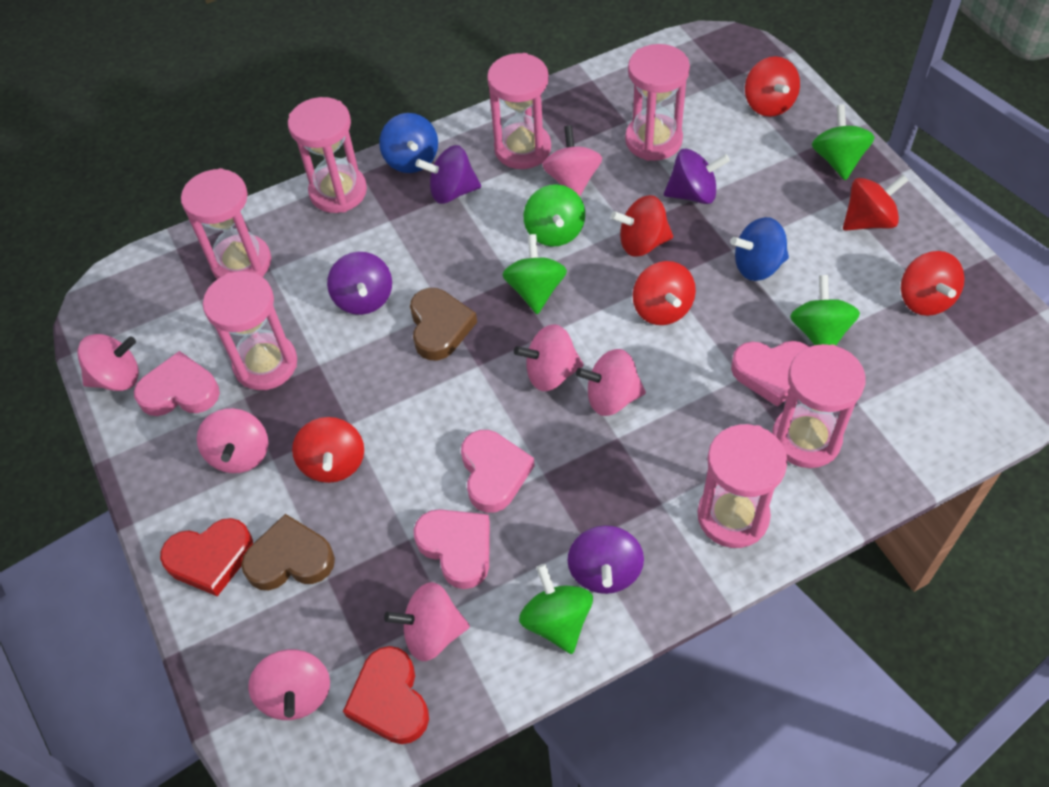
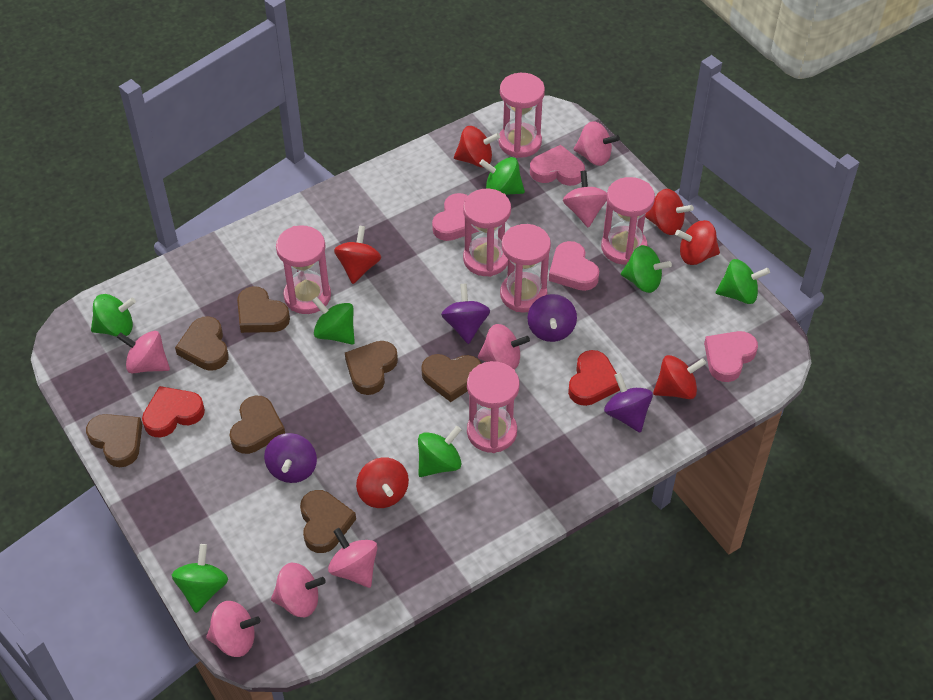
blue spinning top: [379,113,438,173] [731,217,789,281] = 2 -> none = 0
brown heart: [241,514,335,590] [410,288,477,360] = 2 -> [86,414,142,467] [175,316,229,371] [229,396,285,454] [237,286,290,333] [300,490,356,553] [345,341,398,395] [421,354,482,402] = 7
green spinning top: [502,234,567,314] [519,564,593,654] [524,184,585,247] [790,275,860,345] [812,104,875,180] = 5 -> [91,294,136,337] [172,544,228,613] [312,297,355,345] [418,426,462,477] [479,157,525,195] [621,245,672,293] [716,259,770,304] = 7
pink hourglass: [181,168,271,279] [203,271,297,390] [288,97,367,213] [487,53,551,169] [625,44,690,161] [697,424,787,548] [772,344,866,468] = 7 -> [276,226,331,314] [463,189,511,277] [467,361,520,453] [499,73,545,158] [500,224,551,312] [601,177,655,265] = 6

